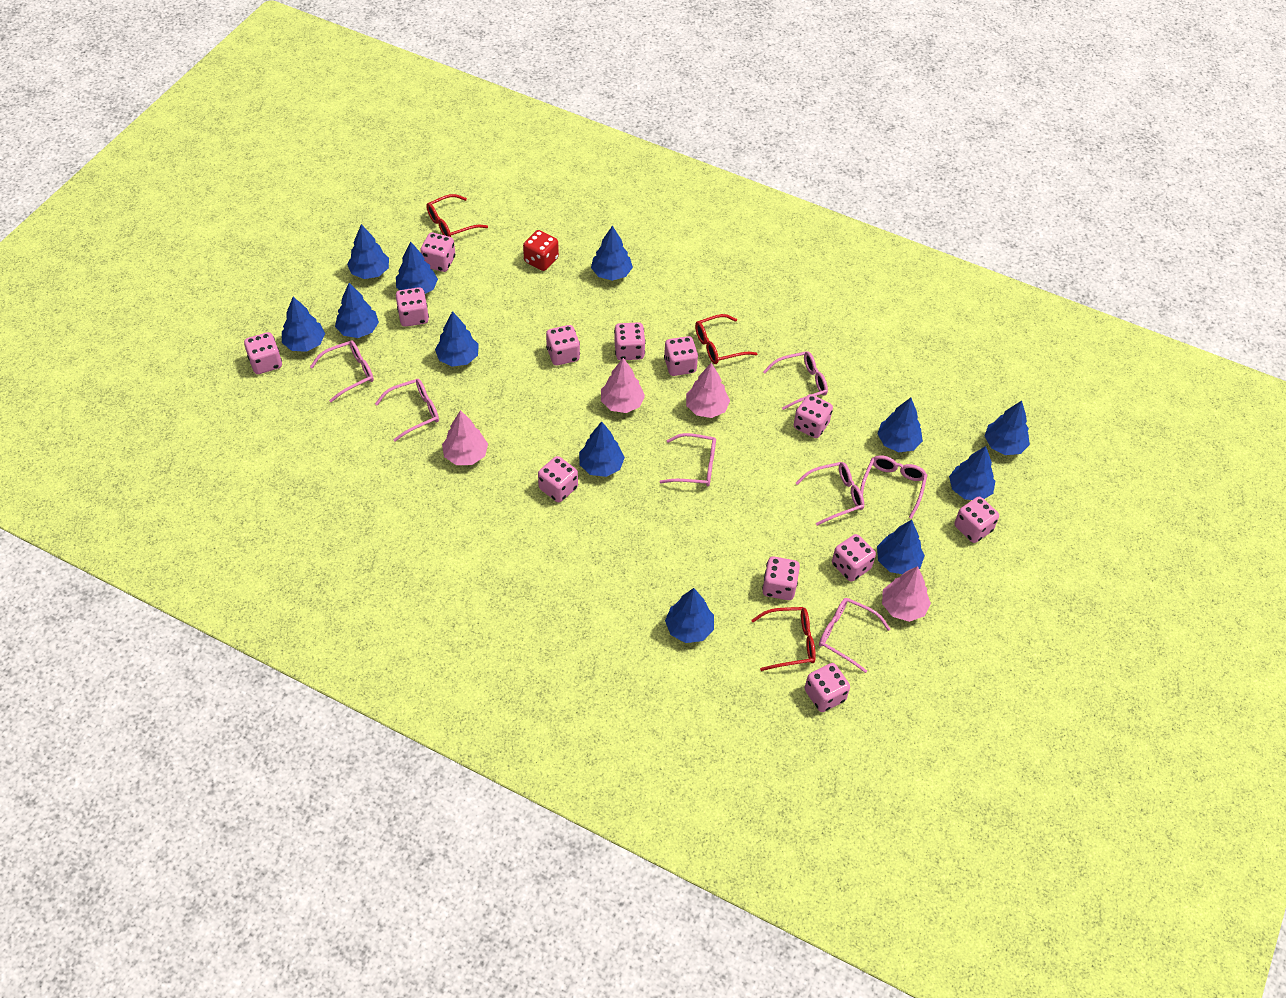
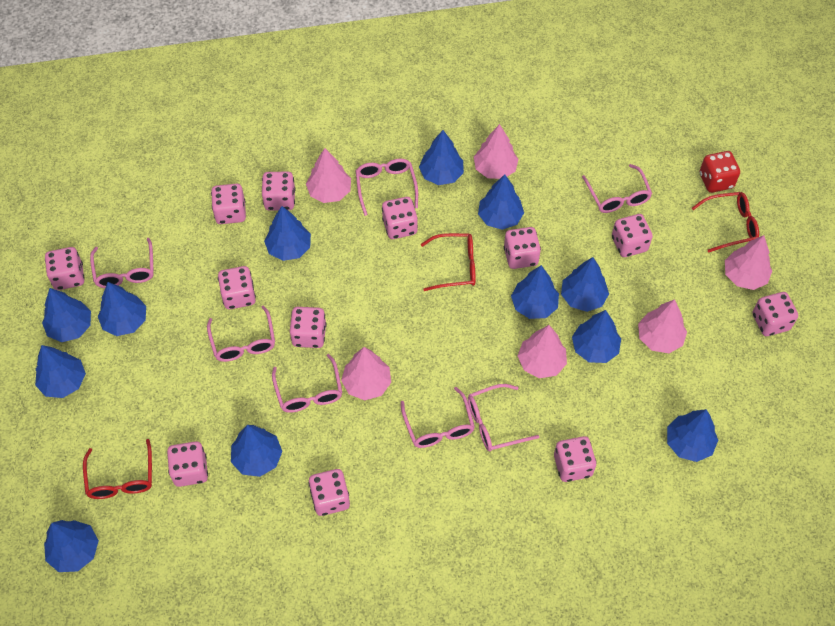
pink tree: [442,410,488,465] [601,358,645,413] [686,363,730,418] [882,566,931,622] = 4 -> [306,148,351,203] [341,347,391,400] [474,124,519,179] [518,325,567,378] [638,299,687,353] [725,235,772,290] = 6

